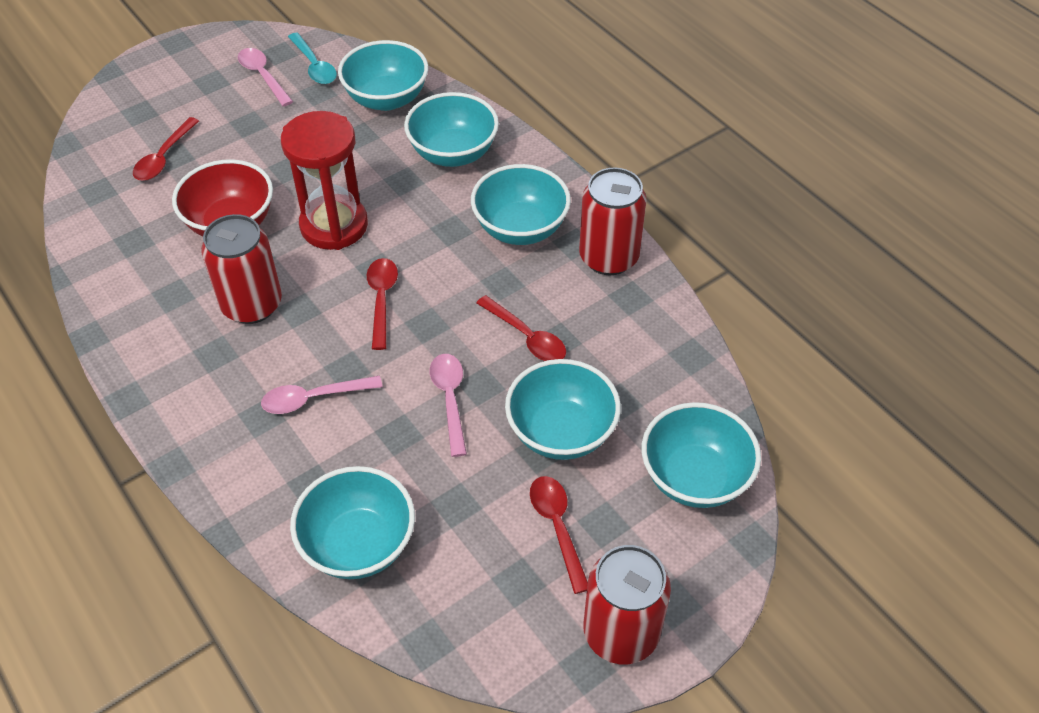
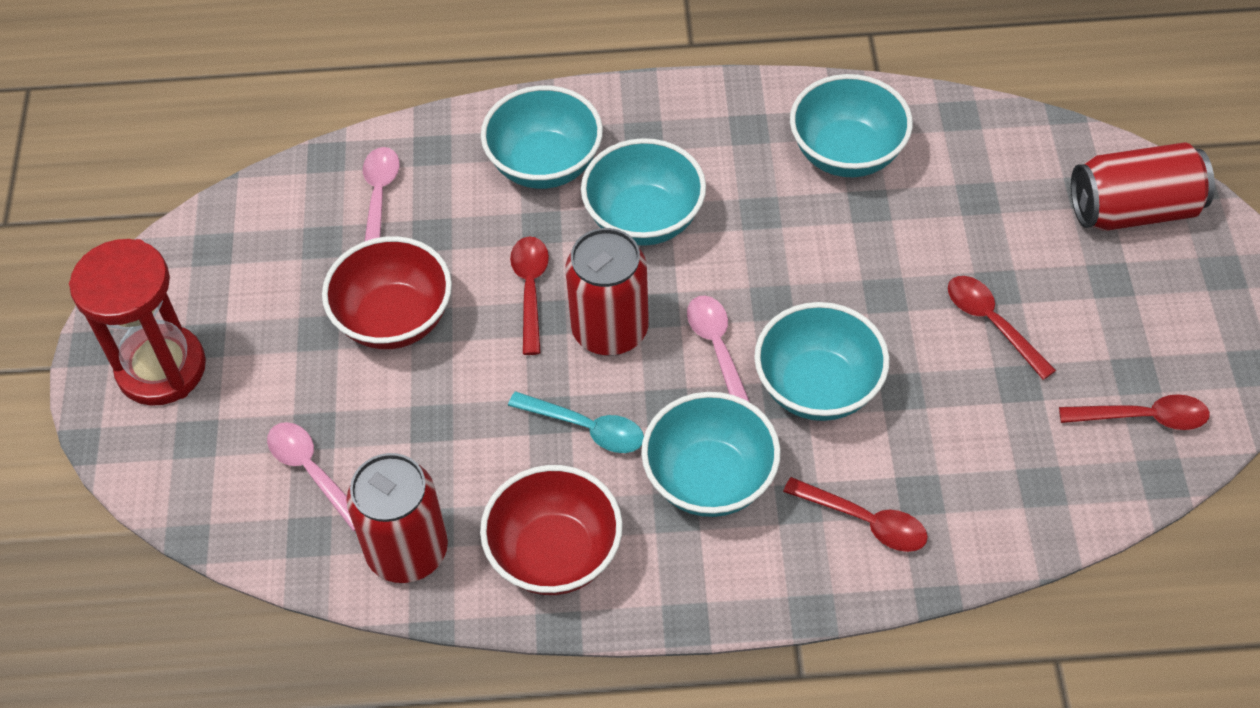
red bowl: [172,159,273,236] = 1 -> [322,236,452,349] [480,465,623,595] = 2
turquoise bowl: [290,466,415,579] [338,40,428,111] [404,92,499,167] [471,164,571,245] [505,359,621,460] [642,402,761,508] = 6 -> [481,86,603,189] [581,138,706,246] [641,392,780,517] [754,302,889,421] [790,74,913,177] = 5

